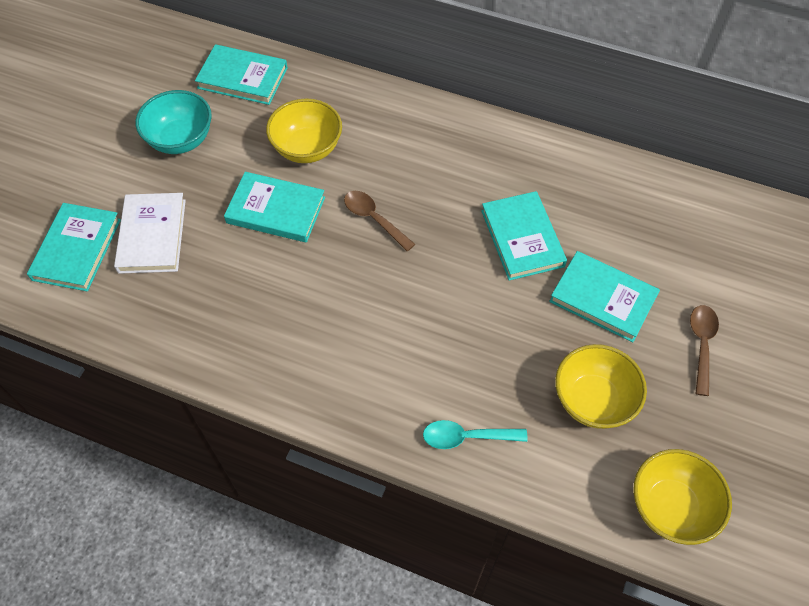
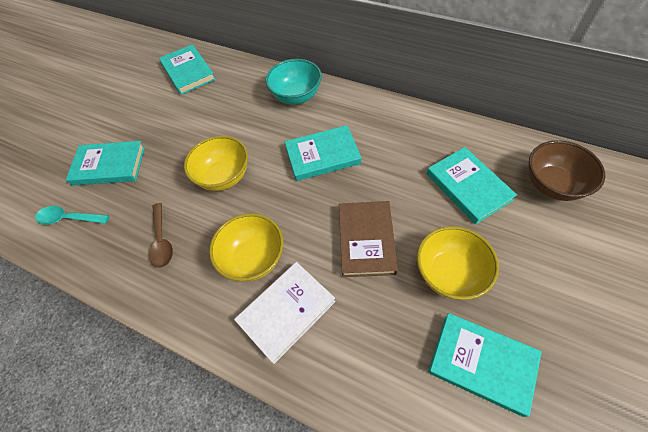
brown book: none = 0 -> [339,201,398,277] = 1
brown bowl: none = 0 -> [528,140,605,201] = 1
brown spoon: [344,191,415,251] [690,305,719,396] = 2 -> [149,203,173,268] = 1

